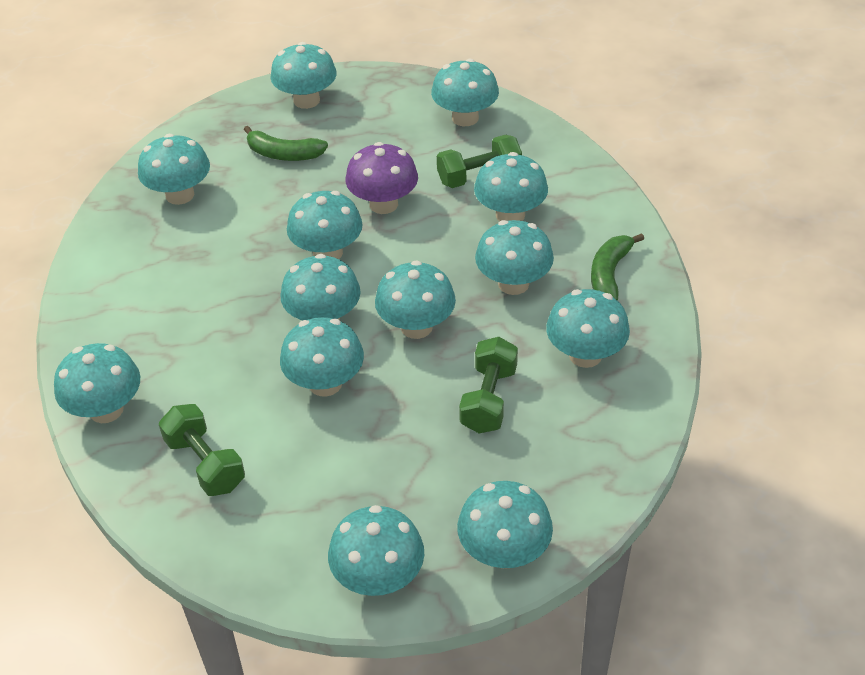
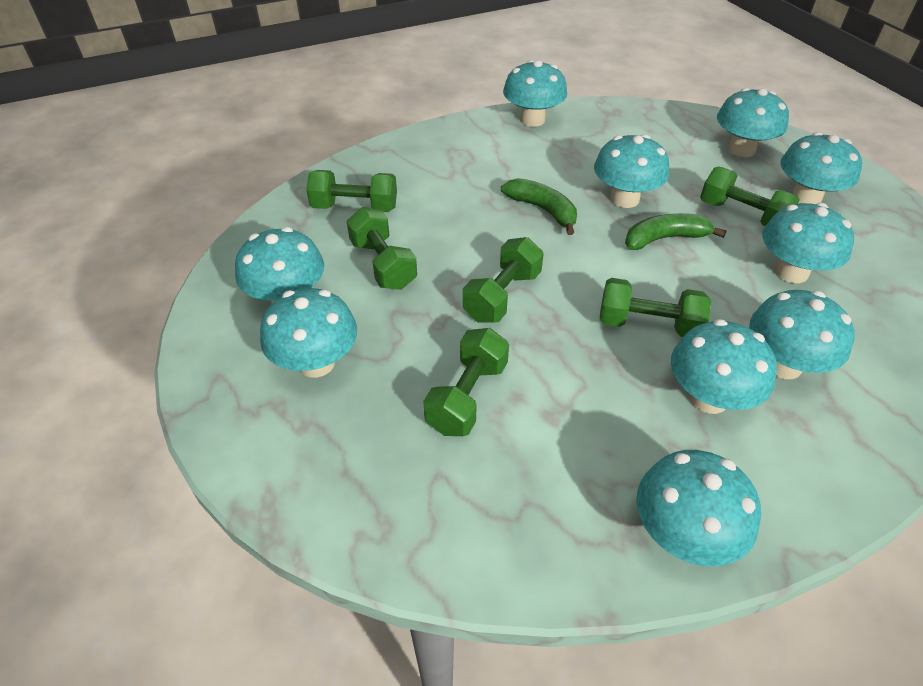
green dumbbell: [159,404,245,496] [437,135,522,188] [459,337,518,433] = 3 -> [306,170,397,212] [347,207,417,290] [423,328,509,436] [463,237,544,323] [600,278,711,337] [700,166,800,226] = 6
purple mushroom: [345,142,418,214] = 1 -> none = 0
turquoise mushroom: [54,343,140,423] [138,134,210,205] [270,42,337,109] [280,254,361,320] [280,317,364,397] [287,191,363,259] [328,505,424,596] [375,260,456,339] [431,59,499,126] [457,481,553,569] [474,152,548,222] [475,220,554,295] [546,289,630,368] = 13 -> [235,227,324,304] [260,288,357,378] [503,60,567,127] [594,134,669,208] [637,450,761,566] [671,319,777,414] [717,88,789,157] [749,290,855,379] [762,203,854,283] [780,132,862,204] = 10

